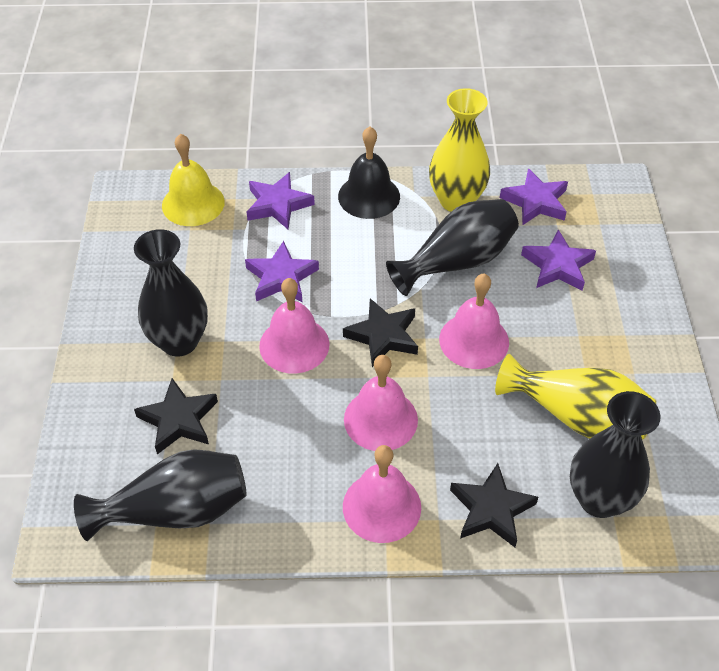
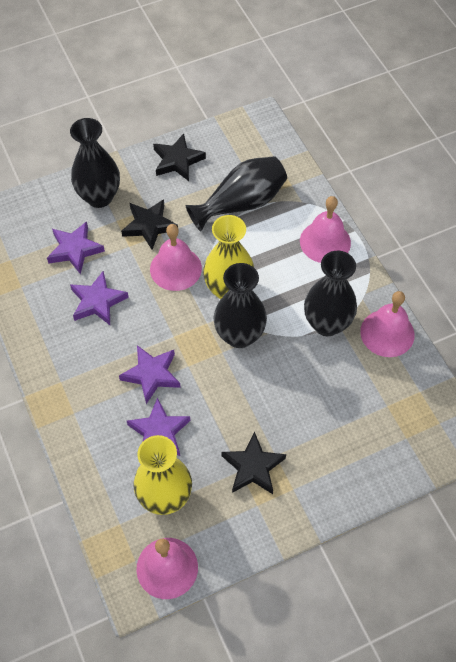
black bell: [338,126,400,219] = 1 -> none = 0
yellow bell: [162,133,225,226] = 1 -> none = 0

